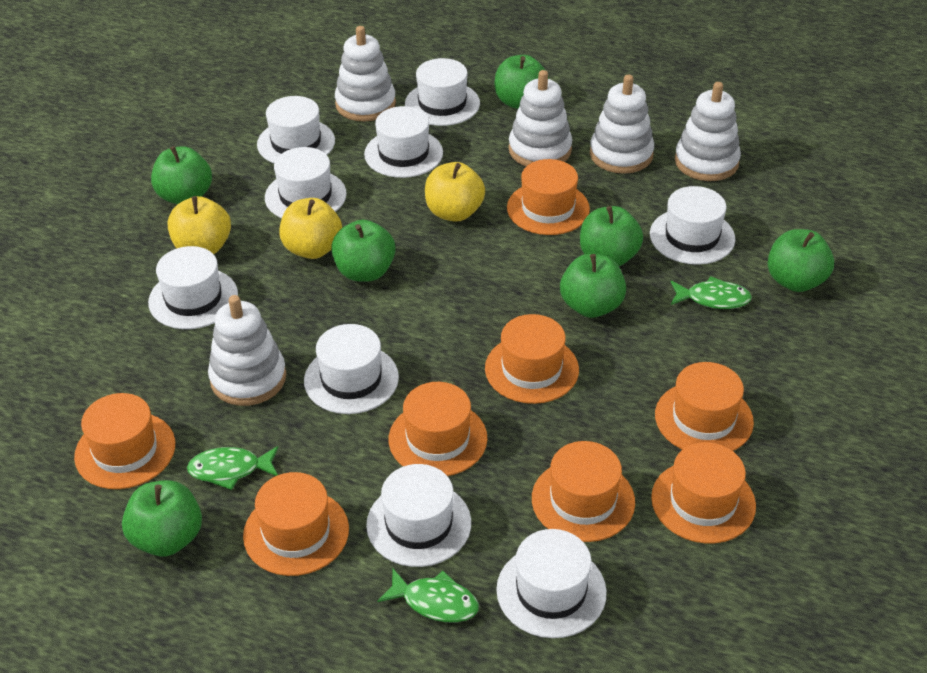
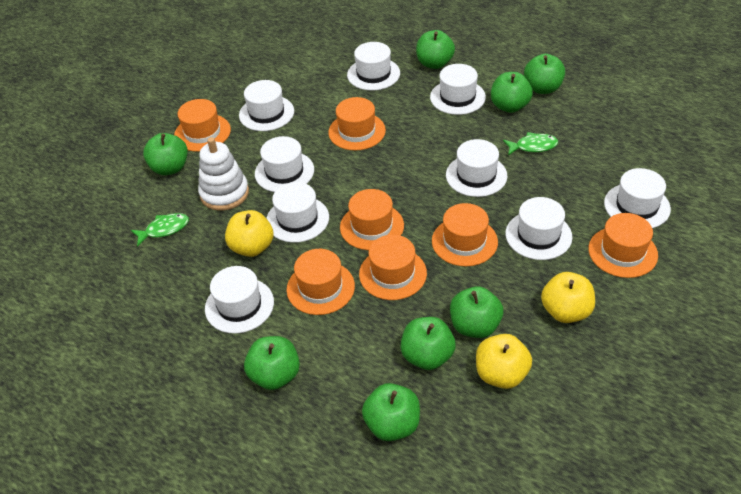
green apple: [122,480,202,556] [151,146,212,204] [331,220,396,282] [494,55,549,109] [560,254,626,318] [580,206,643,266] [768,229,834,292] = 7 -> [143,133,188,175] [244,336,300,390] [362,383,420,441] [401,317,456,370] [416,30,455,69] [450,286,503,338] [491,72,533,113] [524,54,565,94] = 8
green fish: [187,446,278,490] [377,569,479,623] [671,276,752,309] = 3 -> [131,213,189,247] [503,132,558,155] = 2
orange hat: [74,393,175,489] [243,472,349,576] [389,382,488,476] [485,314,579,404] [507,159,590,235] [532,441,635,542] [651,442,756,543] [655,362,754,451] = 8 -> [174,99,231,152] [287,249,355,315] [328,97,386,151] [340,189,404,250] [359,235,427,300] [432,203,498,266] [588,213,658,278] = 7
white stacking toy: [208,295,286,406] [335,26,396,122] [509,70,572,166] [590,74,654,174] [675,82,741,181] = 5 -> [198,137,249,211] = 1

